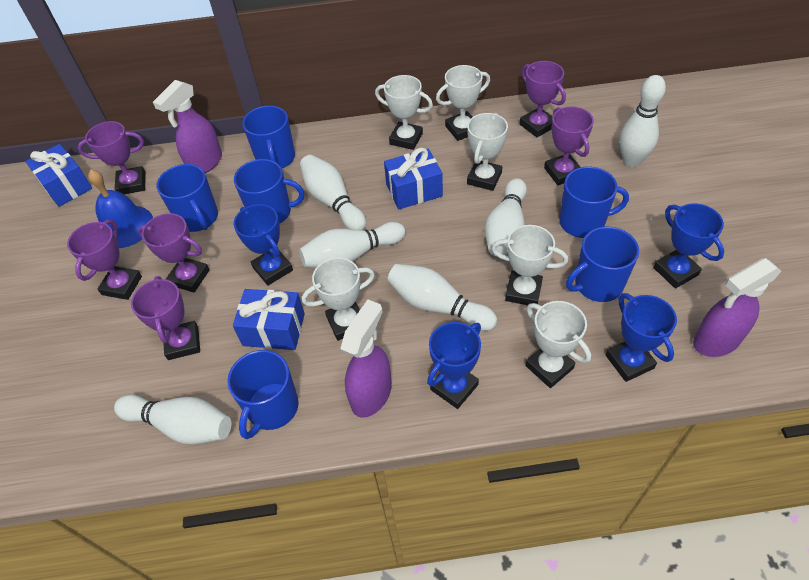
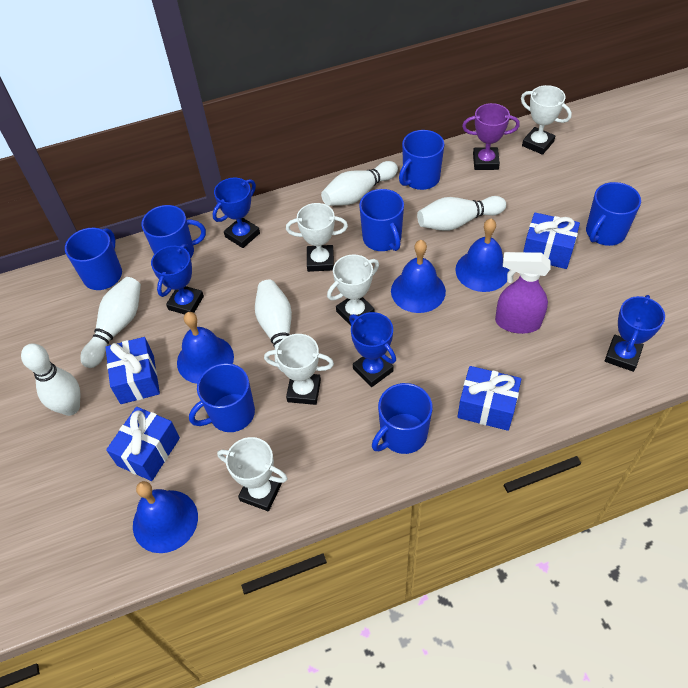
blue bell: [88,170,153,248] = 1 -> [133,481,198,553] [177,312,234,384] [391,240,446,313] [455,219,510,292] = 4
blue gift: [25,144,92,207] [233,289,305,350] [384,148,443,209] = 3 -> [105,337,160,404] [106,407,180,481] [457,366,521,431] [523,213,580,269] = 4
blue mug: [157,164,218,232] [227,350,299,439] [234,159,304,224] [242,106,295,168] [559,167,629,238] [566,227,639,302] = 6 -> [65,228,122,290] [142,205,206,258] [189,363,255,432] [359,189,404,251] [372,383,433,454] [399,130,444,190] [586,182,641,246] = 7
purple spray bottle: [153,80,222,173] [340,299,392,418] [693,258,781,357] = 3 -> [495,252,551,334] = 1
purple trophy: [67,220,142,300] [78,121,146,194] [131,276,200,360] [138,213,209,292] [520,61,566,137] [544,106,594,185] = 6 -> [462,103,520,170] = 1
white bowling pin: [114,395,231,444] [299,222,405,268] [300,155,366,230] [387,264,497,331] [485,178,527,256] [620,75,666,167] = 6 -> [21,344,80,416] [80,277,141,368] [255,280,292,373] [321,161,398,206] [417,196,506,231] = 5
white trophy: [302,258,375,341] [375,75,433,150] [436,65,490,141] [467,113,508,191] [491,225,568,305] [525,301,591,388] = 6 -> [217,437,288,511] [264,334,334,405] [286,203,348,272] [327,254,379,326] [521,85,572,155] = 5

